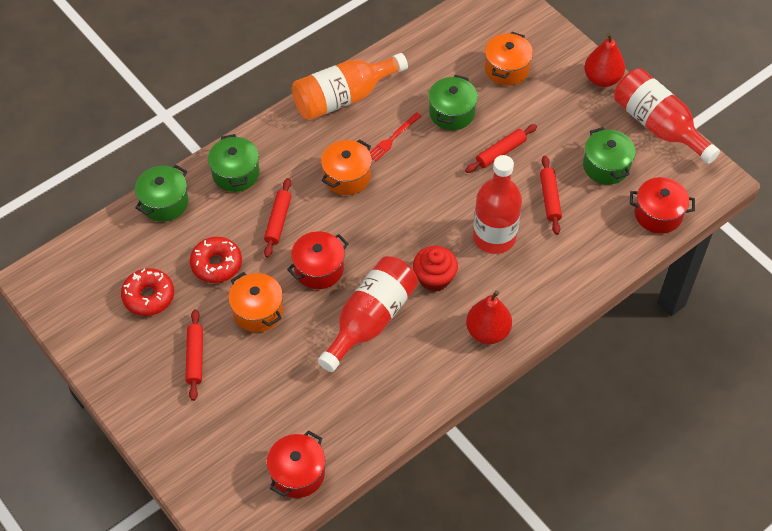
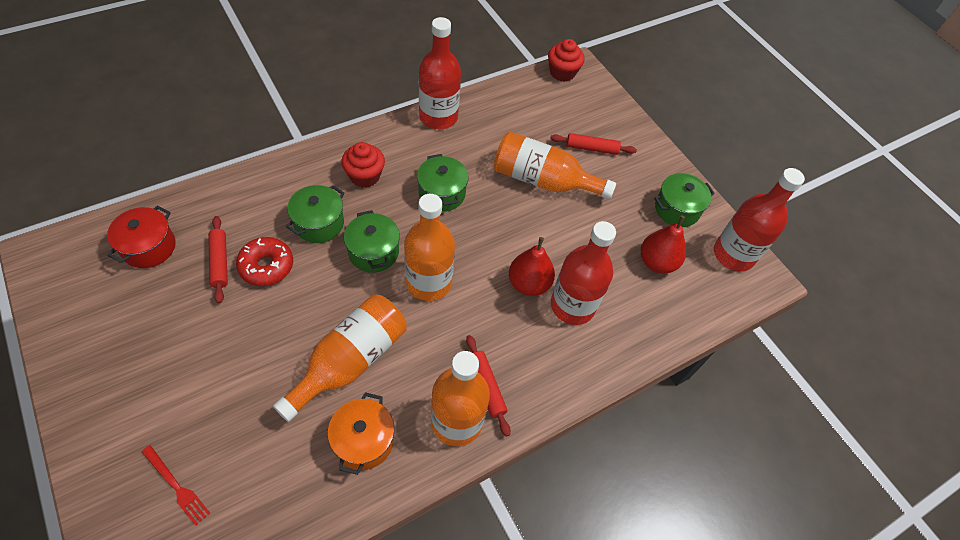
orange bottle: [292,53,408,120] = 1 -> [273,295,407,422] [404,194,455,301] [431,351,490,446] [494,132,616,200] = 4
orange pot: [228,272,283,332] [321,139,372,195] [485,32,533,86] = 3 -> [327,392,394,475] = 1
red cupcake: [413,246,458,292] = 1 -> [341,142,385,188] [548,39,585,82] = 2
red donut: [121,268,174,316] [190,237,242,283] = 2 -> [236,237,293,286] = 1
red pot: [267,430,326,498] [287,231,349,289] [630,177,695,234] = 3 -> [107,205,176,268] = 1
red rolling pin: [186,309,203,401] [264,178,291,258] [465,124,537,173] [540,156,562,235] = 4 -> [208,216,228,303] [466,335,510,437] [550,133,637,155] = 3

